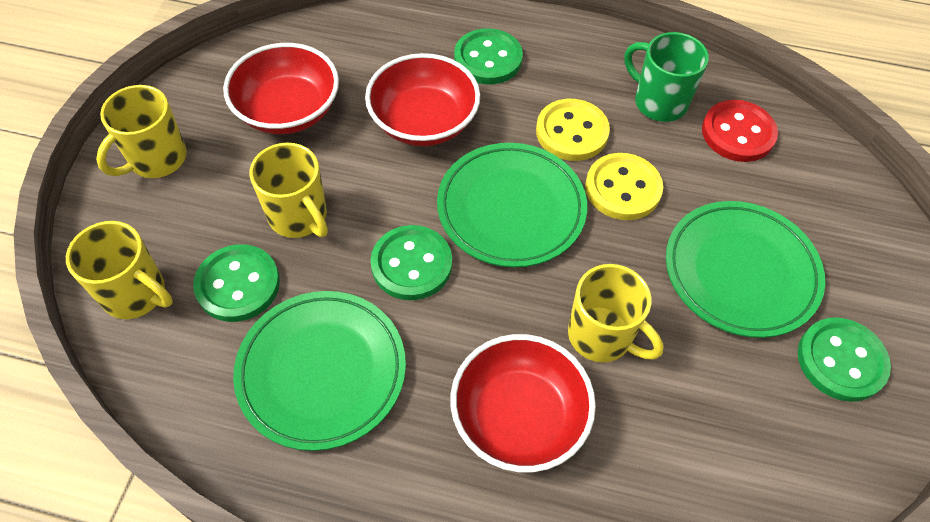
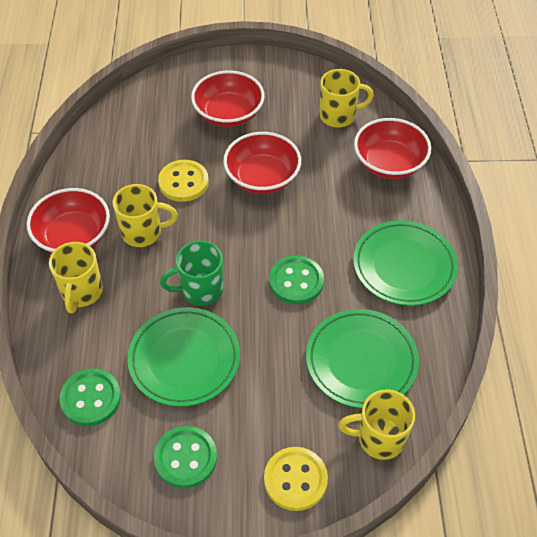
green button: [193,244,280,322] [371,225,452,300] [454,28,523,85] [798,317,891,402] = 4 -> [59,369,121,426] [154,426,217,489] [269,256,324,304] = 3
red bowl: [223,43,339,134] [365,53,480,146] [450,334,596,472] = 3 -> [27,188,110,253] [191,71,265,127] [223,132,301,194] [354,118,431,179] = 4
red button: [702,100,778,162] = 1 -> none = 0

